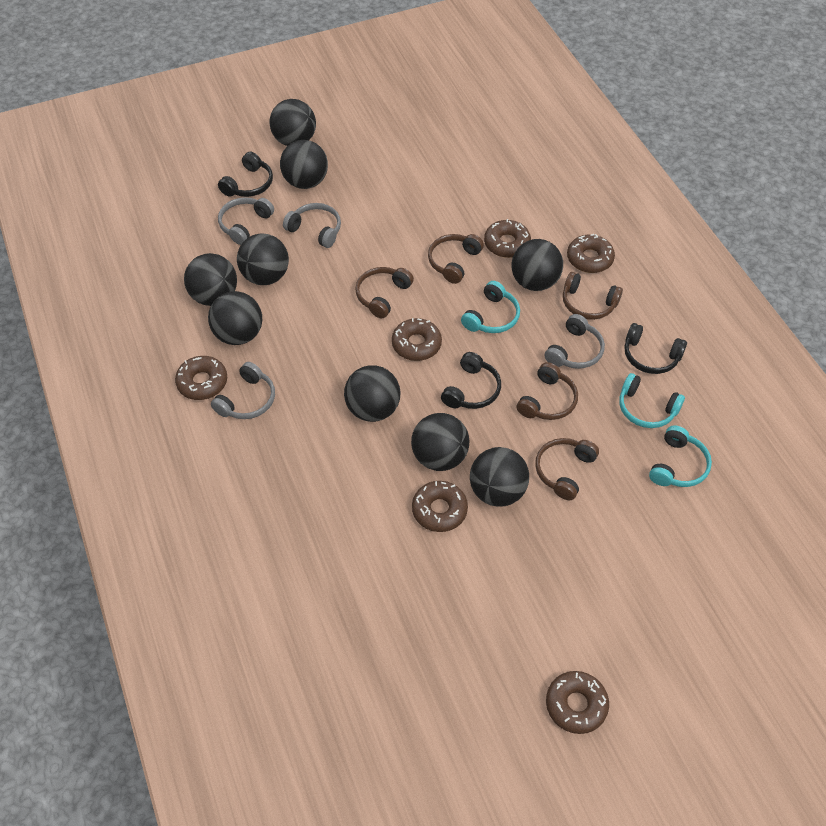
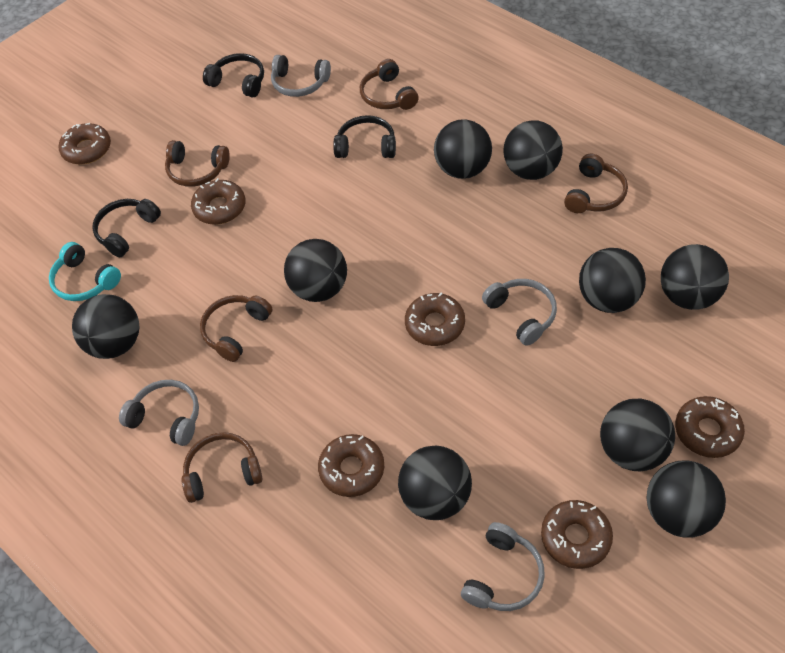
turquoise headphones: [461,281,520,333] [619,373,685,428] [649,425,712,487] = 3 -> [49,242,121,301] = 1

